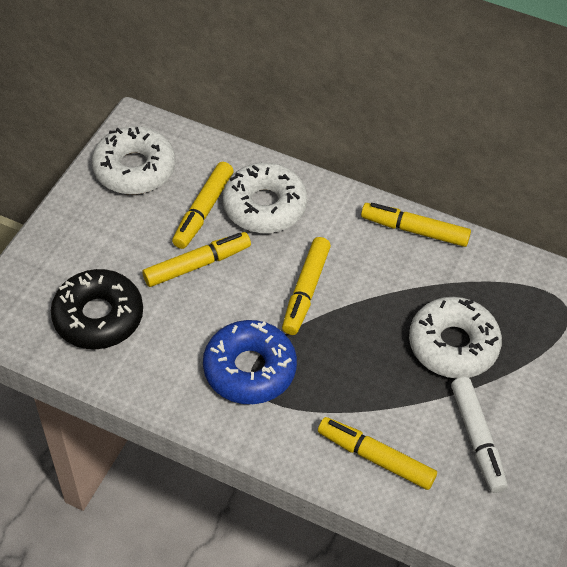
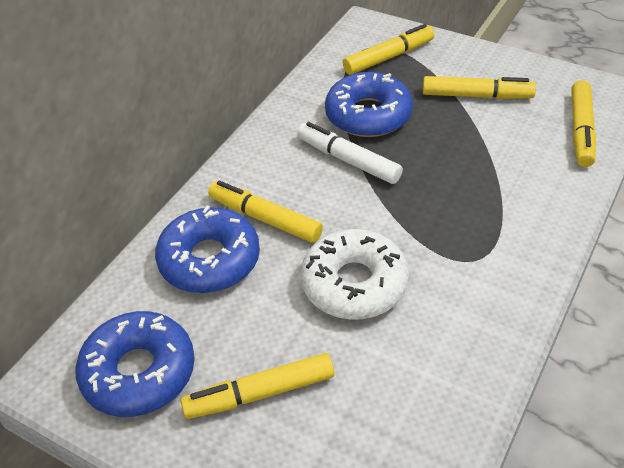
black donut: [51,269,143,349] = 1 -> none = 0
blue donut: [203,320,297,404] = 1 -> [76,311,195,417] [155,205,260,293] [325,72,413,137] = 3
white donut: [92,126,175,194] [223,163,307,233] [409,297,502,378] = 3 -> [301,229,409,319] = 1

